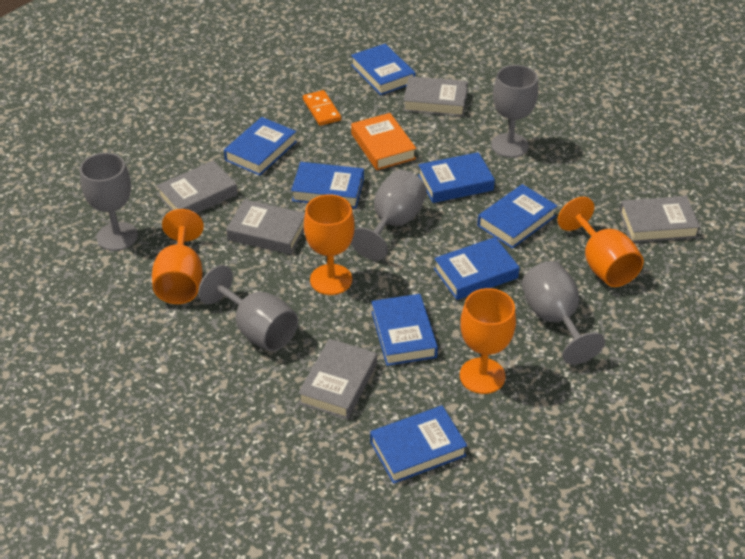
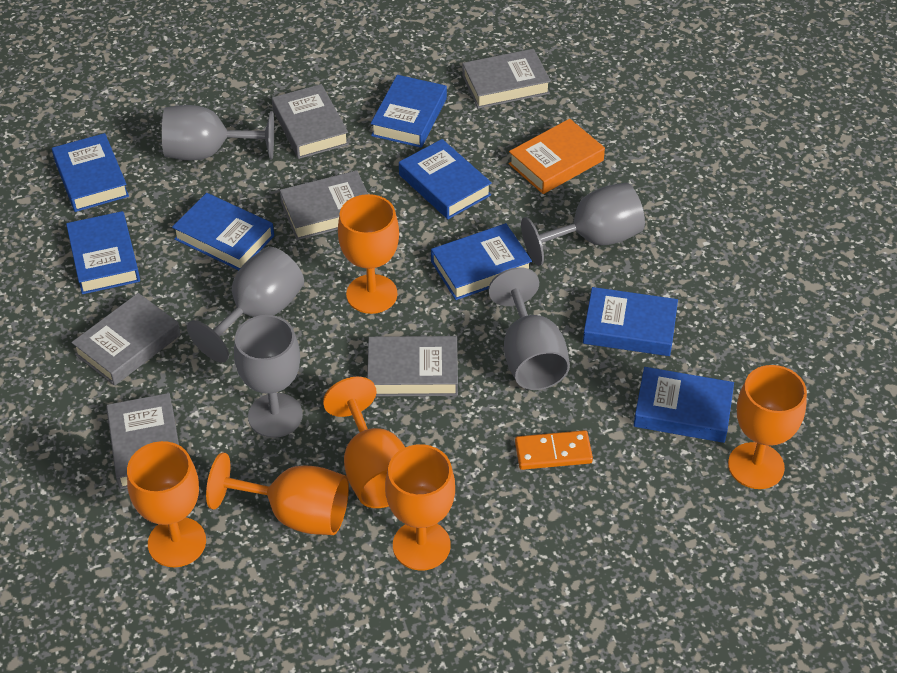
grey book: [157,161,238,213] [226,199,305,254] [298,339,377,419] [403,76,468,116] [619,196,700,243] = 5 -> [72,293,181,386] [106,393,179,489] [272,84,349,159] [280,171,368,240] [367,336,458,397] [462,49,551,109] = 6
orange goblet: [152,209,204,304] [304,194,355,295] [460,288,516,394] [558,197,644,287] = 4 -> [127,441,206,567] [206,452,349,535] [323,377,405,508] [338,194,399,314] [385,444,455,571] [728,365,807,489] = 6

